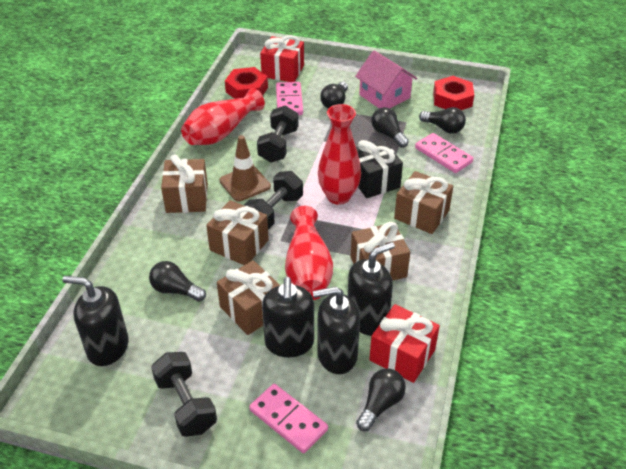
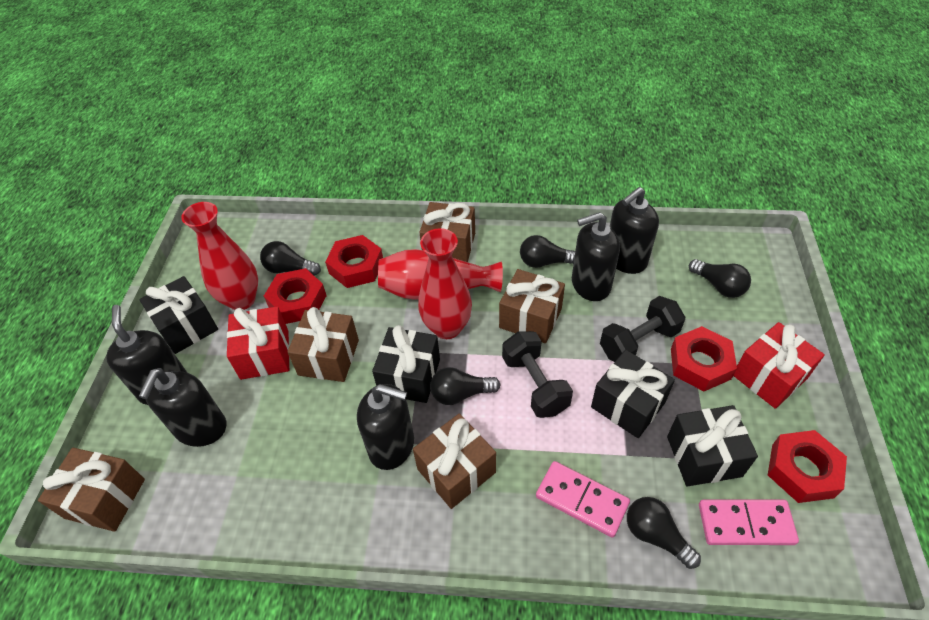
black dumbbell: [151,352,217,437] [244,171,303,229] [257,105,298,163] = 3 -> [502,331,573,418] [600,296,685,362] = 2
black gift: [356,139,403,198] = 1 -> [139,276,218,354] [372,325,440,403] [591,350,675,438] [667,405,758,487] = 4
black soap dispenser: [63,276,129,366] [262,277,314,357] [313,286,360,374] [348,242,395,336] = 4 -> [106,305,187,405] [139,368,226,447] [357,384,414,470] [572,212,620,301] [610,187,659,274] = 5
brown traffic cone: [219,135,271,201] = 1 -> none = 0
pink domino: [249,384,328,453] [276,82,303,115] [415,133,473,173] = 3 -> [536,461,630,538] [699,500,799,545] = 2
pink house: [355,50,417,108] = 1 -> none = 0
red nut: [225,67,268,99] [433,76,474,110] = 2 -> [264,268,327,324] [325,235,383,288] [671,326,737,391] [768,430,847,503] = 4

